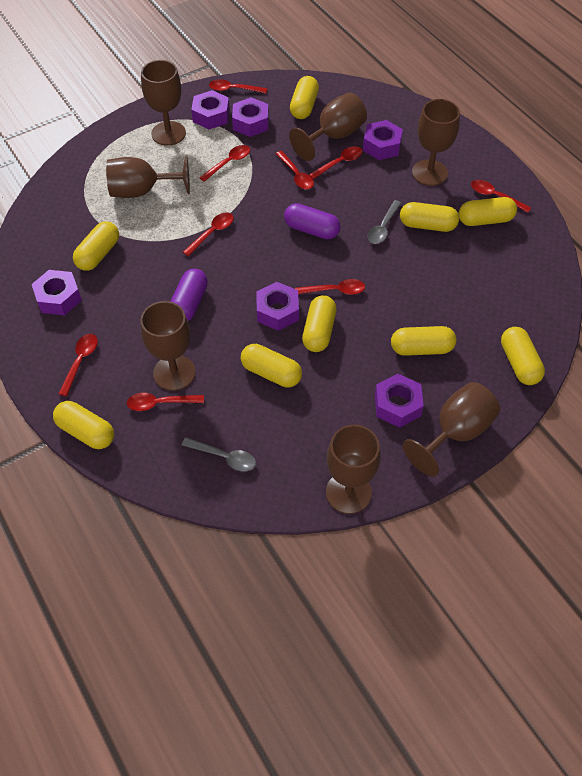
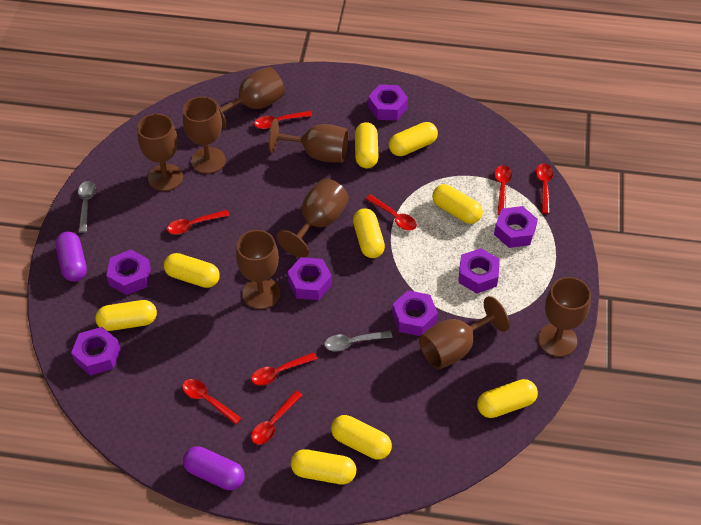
brown goblet: [106,156,190,198] [140,301,196,391] [141,60,186,146] [289,93,367,161] [326,424,380,514] [403,382,500,477] [412,99,460,186] = 7 -> [137,114,183,191] [183,97,226,174] [209,67,285,129] [236,230,280,309] [269,119,348,162] [277,178,349,258] [419,296,510,369] [538,277,591,357] = 8
purple nut: [32,270,82,315] [191,90,230,129] [232,97,269,137] [256,282,299,331] [363,120,403,160] [375,374,424,428] = 6 -> [71,327,121,376] [106,250,151,295] [287,257,332,300] [368,85,408,121] [392,290,438,336] [458,248,500,294] [494,206,538,248] = 7
red spoon: [58,334,98,396] [127,393,204,411] [183,212,234,256] [199,145,250,182] [209,79,267,93] [276,151,314,189] [295,279,365,295] [309,146,363,179] [471,180,531,213] = 9 -> [167,210,230,234] [182,379,241,425] [251,352,317,386] [251,391,302,445] [254,111,312,129] [366,195,417,231] [495,165,512,215] [536,163,553,214] = 8

